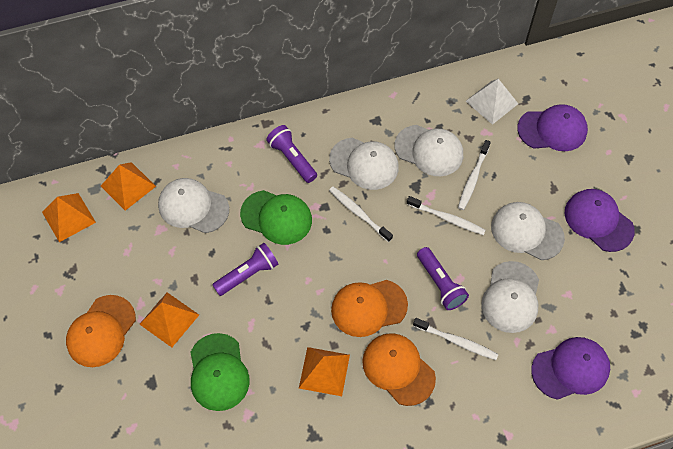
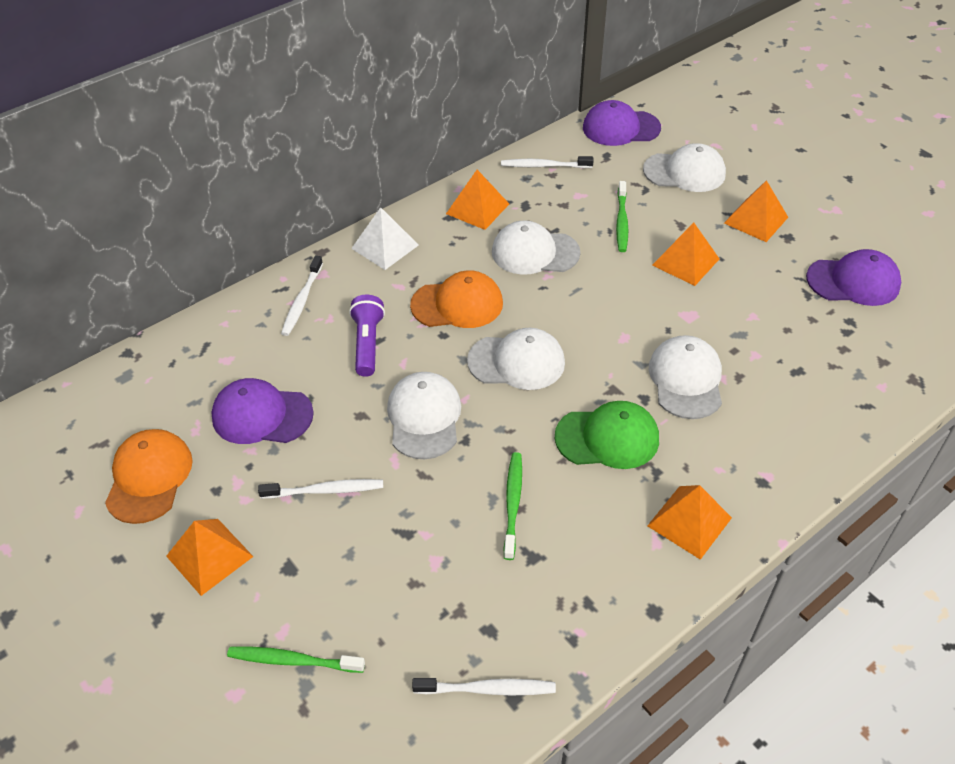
green cap: [190,333,250,411] [240,190,312,245] = 2 -> [555,401,659,469] = 1
green toothbrush: none = 0 -> [227,647,365,673] [504,452,522,560] [616,181,628,252] = 3
orange cap: [66,295,136,367] [331,280,408,337] [362,333,436,406] = 3 -> [105,429,193,524] [410,270,503,328] = 2
orange pyramid: [42,193,96,242] [101,162,156,211] [140,292,199,347] [299,347,350,396] = 4 -> [166,519,254,596] [446,170,509,230] [647,485,732,560] [652,222,719,286] [724,180,788,242] = 5
purple flashlight: [213,243,278,296] [266,125,317,183] [417,247,469,310] = 3 -> [349,295,385,377] = 1

